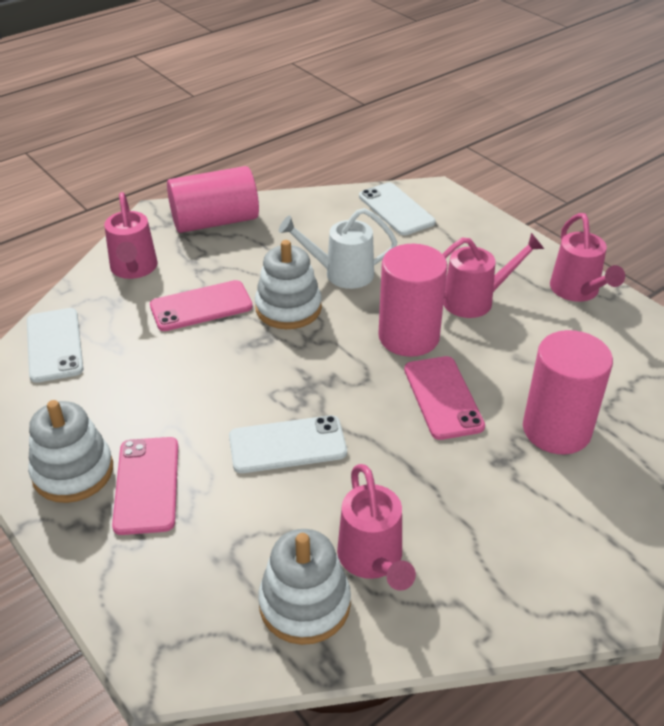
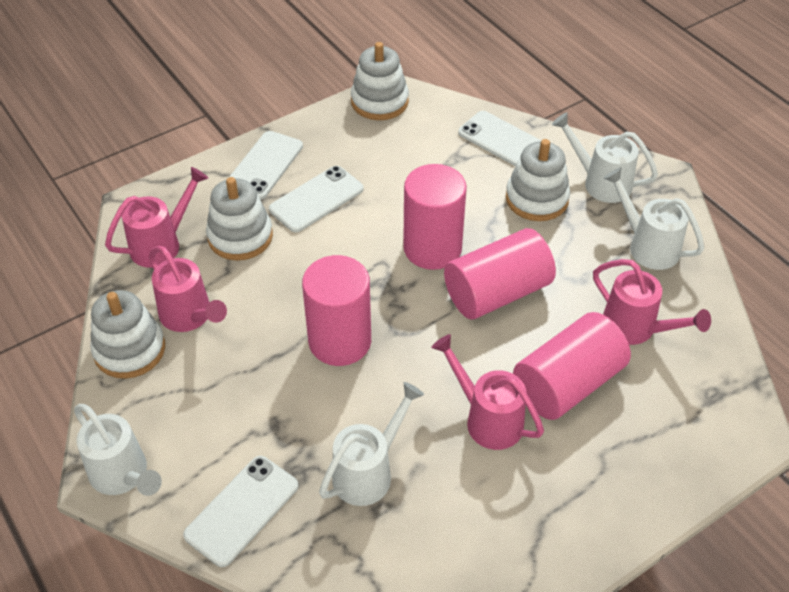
pink cylinder: [167,166,259,233] [378,244,448,357] [523,330,613,454] = 3 -> [302,255,371,366] [403,164,467,270] [444,228,556,319] [513,312,631,420] = 4
pink phone: [112,437,178,535] [150,280,253,331] [404,356,485,440] = 3 -> none = 0
white phone: [27,308,83,383] [229,415,347,473] [359,183,435,235] = 3 -> [183,456,299,567] [229,131,303,199] [269,166,364,233] [458,111,542,166] = 4
white stacking toy: [28,400,113,503] [255,240,322,329] [258,529,351,645] = 3 -> [90,290,165,379] [206,177,273,261] [351,42,409,120] [506,139,570,221] = 4
white watering can: [279,208,397,289] = 1 -> [74,404,162,496] [319,382,424,506] [552,112,658,203] [604,168,704,270] = 4

